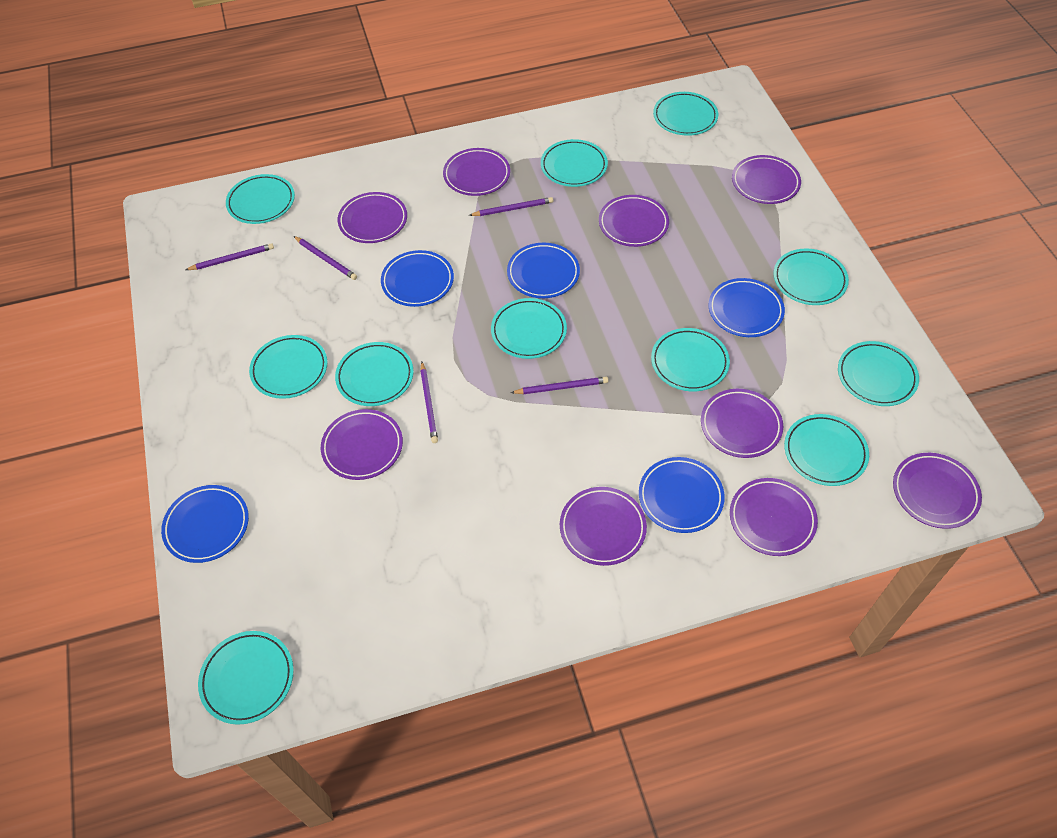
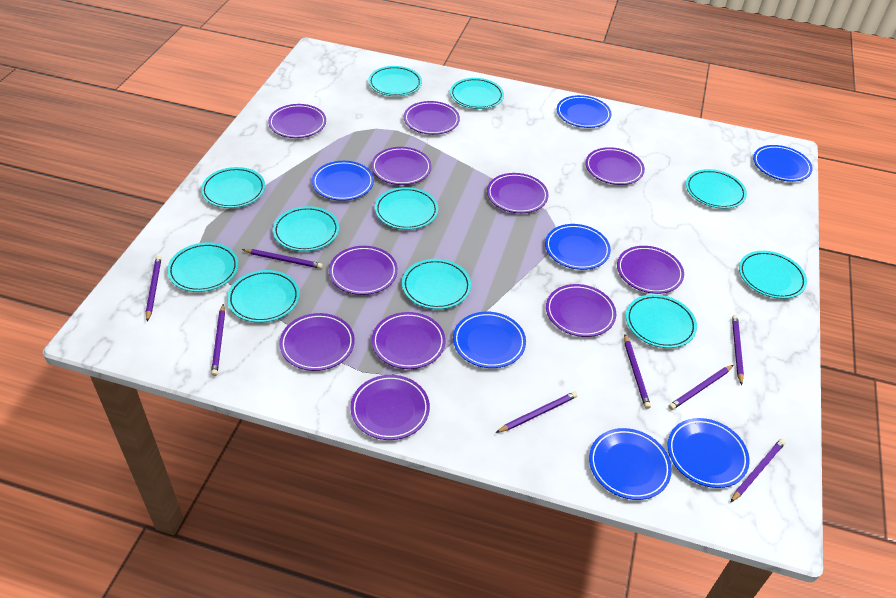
blue plate: [161,485,249,563] [381,250,454,307] [507,243,580,298] [639,457,725,533] [709,278,785,337] = 5 -> [312,161,374,201] [453,312,526,368] [545,224,611,270] [557,95,612,128] [589,428,672,500] [667,418,750,488] [753,145,813,182] = 7
purple pencil: [185,243,274,270] [294,236,357,280] [420,362,438,443] [469,197,553,216] [511,377,608,394] = 5 -> [146,256,161,321] [211,304,225,376] [242,249,323,269] [496,391,578,433] [624,334,651,409] [669,365,733,410] [730,439,785,503] [732,315,744,385] = 8
purple plate: [321,409,403,480] [338,192,407,243] [443,148,510,196] [560,487,647,566] [599,195,669,247] [701,389,783,458] [730,478,818,556] [732,155,801,204] [893,453,982,529] = 9 -> [268,104,326,138] [279,313,355,371] [329,246,398,295] [350,375,430,440] [371,147,432,185] [372,312,445,369] [404,101,460,135] [487,173,548,213] [546,284,616,337] [585,147,645,185] [617,246,684,294] = 11

